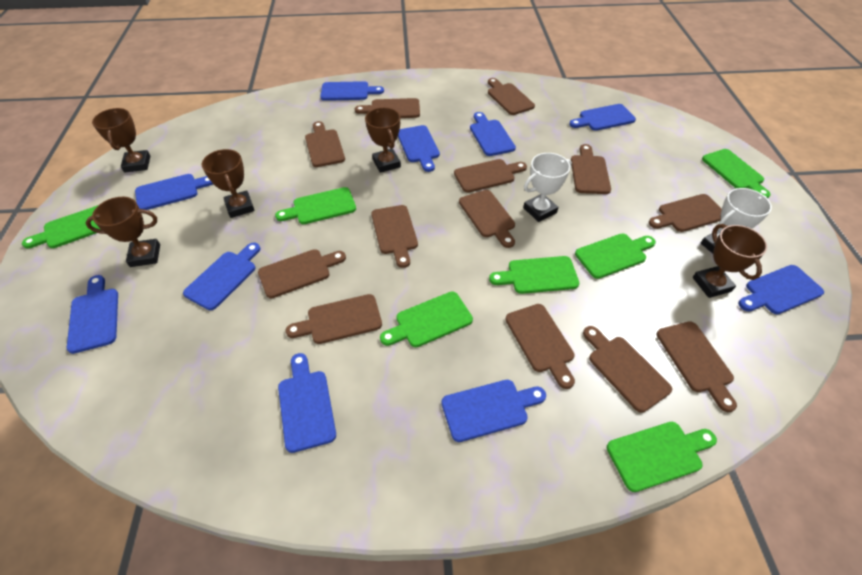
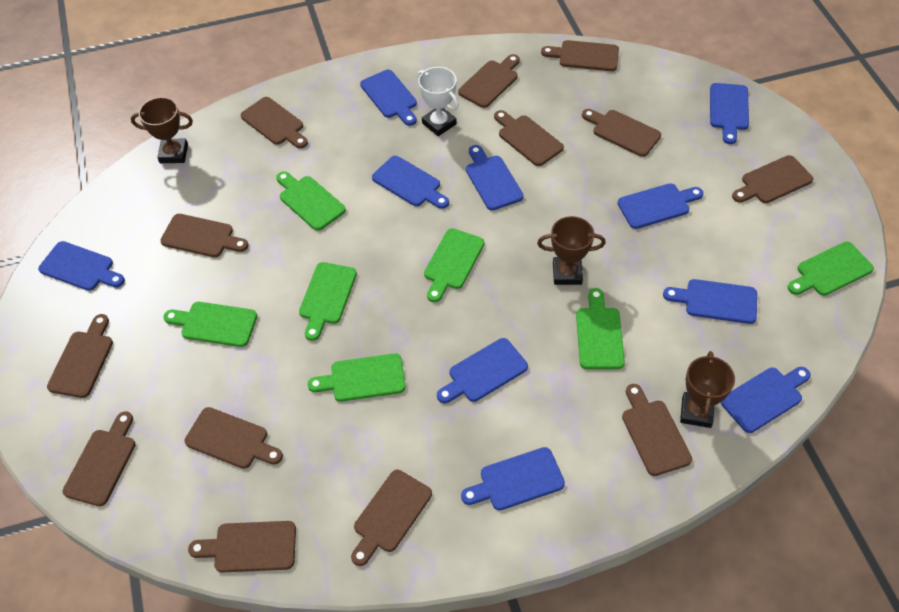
brown trophy: [86,197,160,267] [92,108,151,172] [202,149,255,218] [365,107,401,173] [693,224,767,298] = 5 -> [131,97,193,163] [537,216,606,285] [680,351,735,428] = 3
white trophy: [523,153,572,222] [701,188,772,253] = 2 -> [418,67,459,136] = 1

